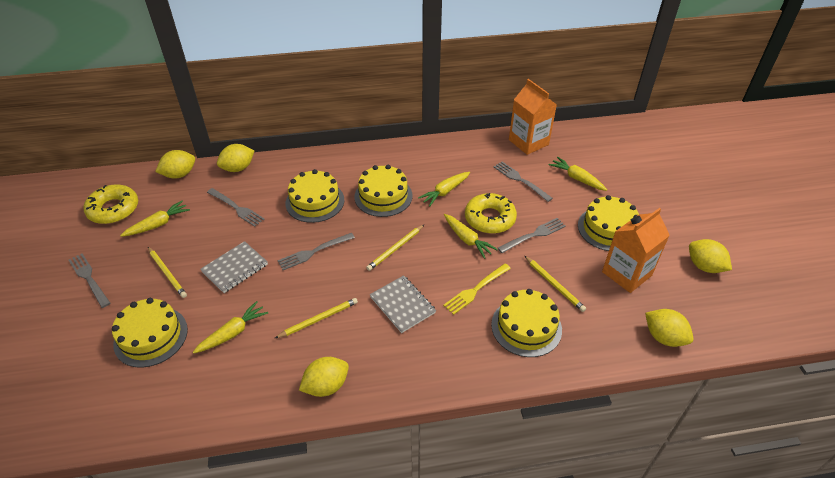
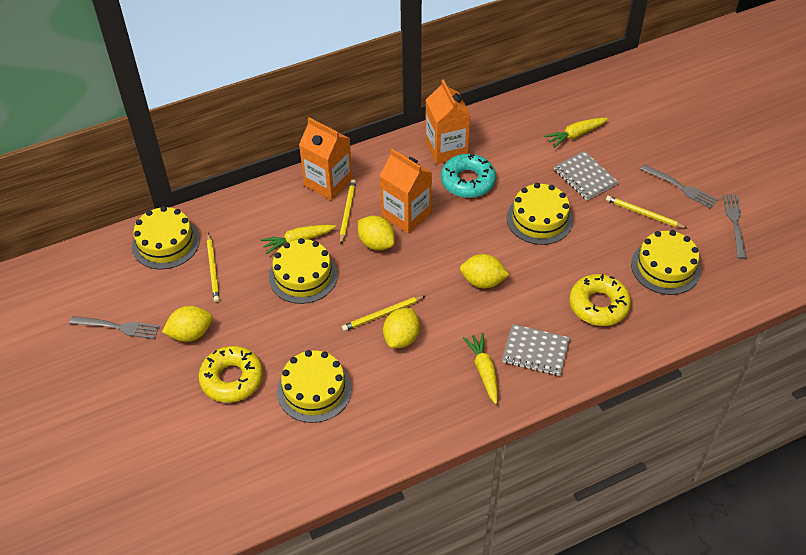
grey fork: [68,253,110,308] [207,188,265,227] [277,233,355,270] [494,161,553,202] [498,218,566,253] = 5 -> [69,316,160,339] [641,164,718,209] [723,194,747,259] = 3
orange carton: [509,79,557,155] [602,208,670,293] = 2 -> [299,118,352,200] [380,149,432,234] [425,79,470,164] = 3
turquoise donut: none = 0 -> [441,154,496,198] = 1
yellow carrot: [120,200,190,237] [193,301,268,354] [418,172,470,207] [444,214,498,259] [549,157,607,191] = 5 -> [261,225,336,254] [463,333,498,404] [544,118,608,148] = 3
yellow fork: [443,263,511,315] = 1 -> none = 0
yellow lemon: [155,150,195,179] [217,144,255,172] [299,357,349,397] [645,309,693,347] [689,239,732,273] = 5 -> [162,306,212,342] [358,216,395,250] [383,308,420,349] [460,254,509,289] = 4

